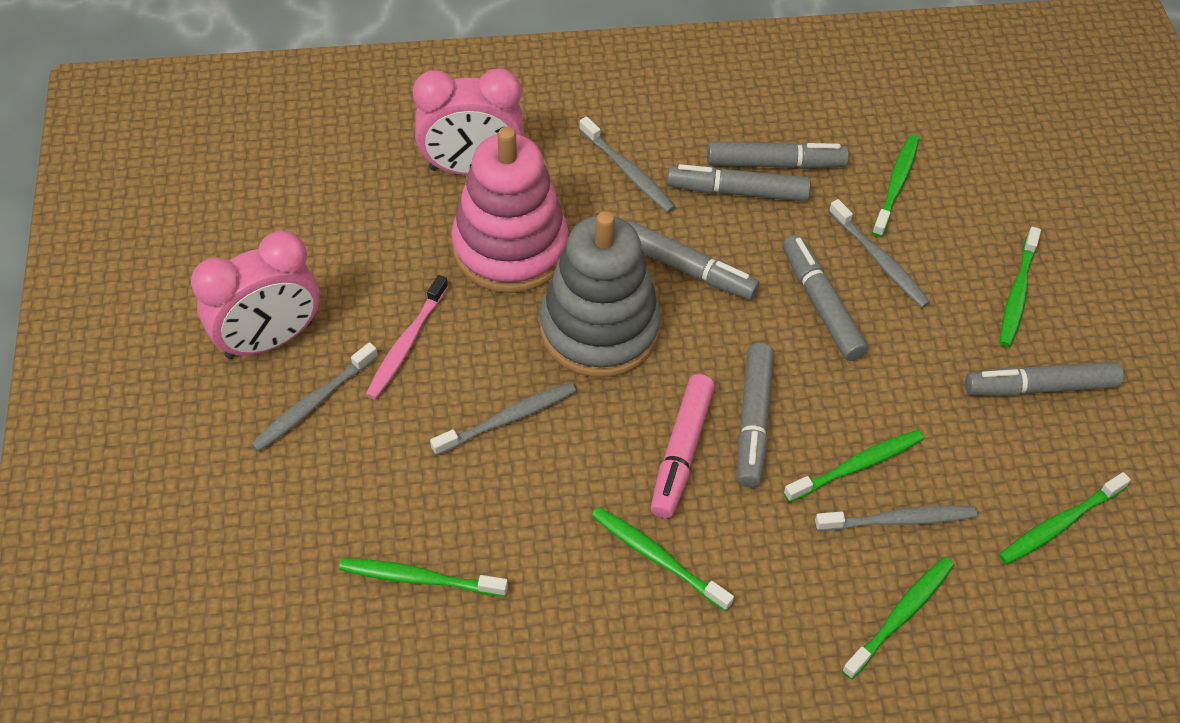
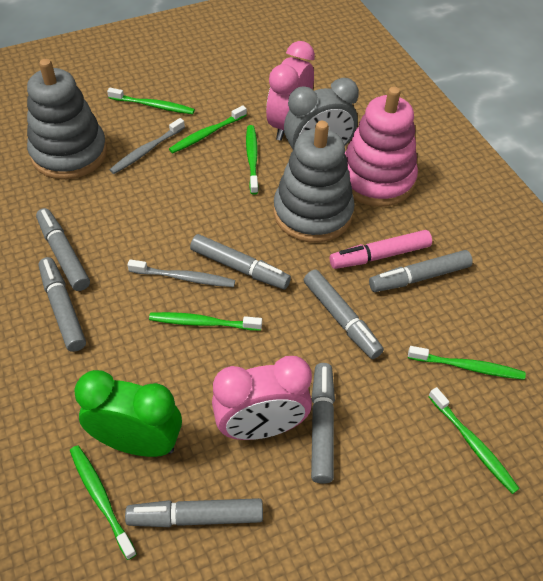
green clock: none = 0 -> [74,370,182,457] = 1
grey clock: none = 0 -> [284,78,359,149] = 1
grey marker: [628,221,760,300] [667,164,811,202] [707,142,849,169] [738,343,774,487] [783,235,868,361] [965,362,1123,396] = 6 -> [36,208,90,291] [39,257,86,352] [125,498,263,527] [190,234,291,289] [304,270,384,359] [311,363,335,484] [369,250,473,292] = 7
grey stacking toy: [540,211,661,377] = 1 -> [27,59,107,180] [274,121,355,243] = 2
grey toothbrush: [251,342,378,452] [430,382,576,456] [579,116,676,212] [815,505,978,531] [829,199,930,308] = 5 -> [110,118,185,174] [127,259,235,287] = 2
pink toothbrush: [365,275,448,400] = 1 -> none = 0

